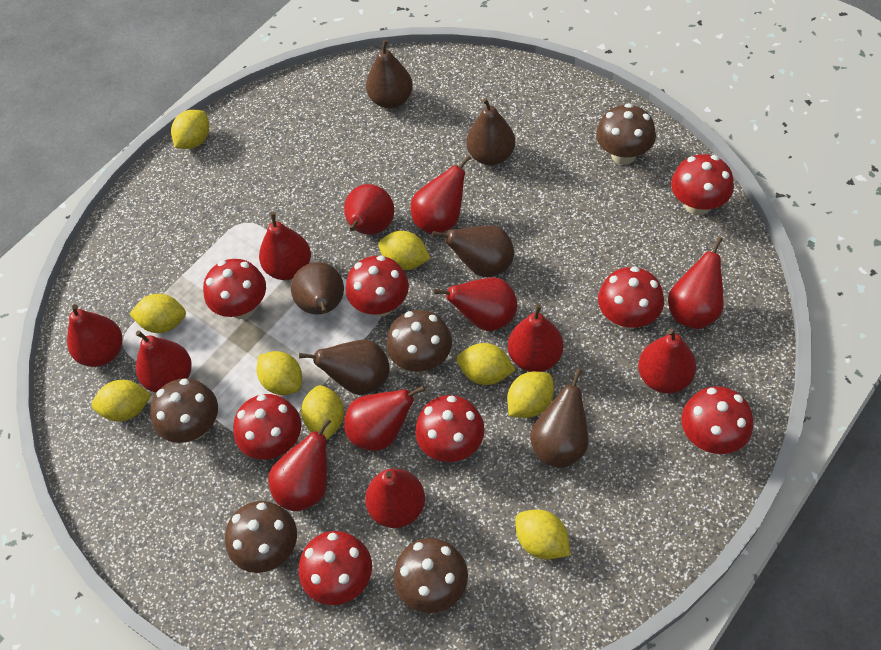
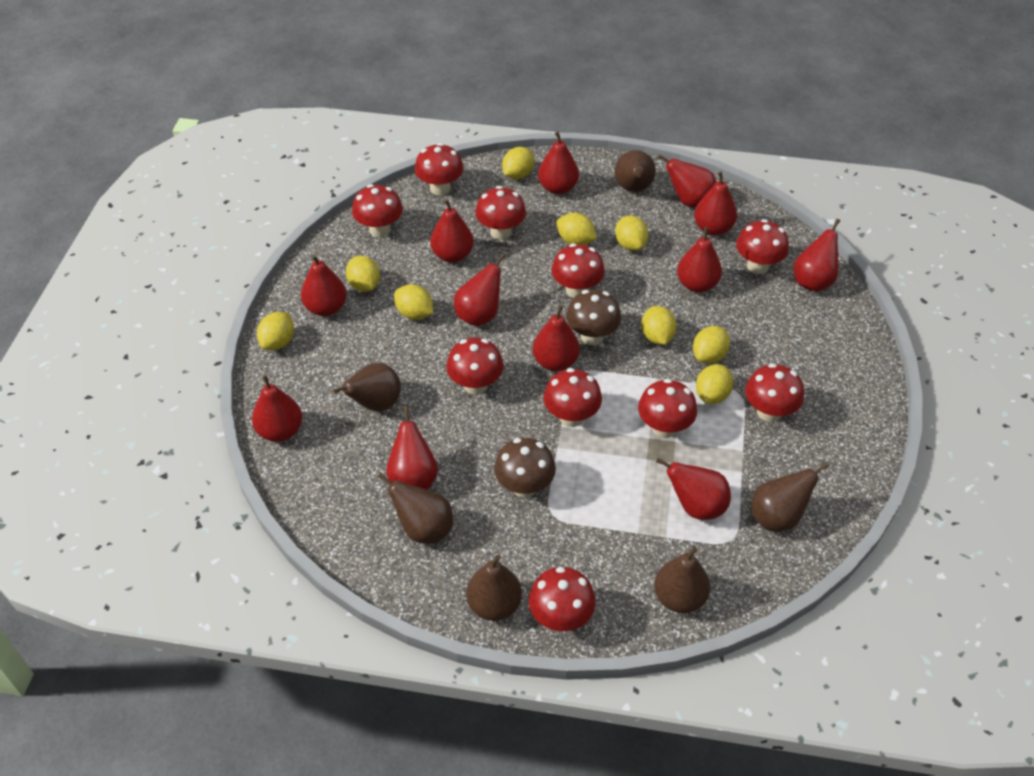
brown mushroom: [150,378,218,443] [225,501,297,573] [386,310,452,372] [393,538,468,613] [596,103,656,165] = 5 -> [494,438,556,498] [566,290,621,345] = 2
red mushroom: [203,259,266,319] [233,394,301,460] [299,531,372,605] [346,255,409,317] [415,395,485,462] [598,266,664,329] [671,154,734,215] [681,386,753,454] = 8 -> [352,184,403,237] [415,143,464,195] [446,338,504,395] [475,186,526,240] [529,567,596,631] [543,368,602,427] [552,243,605,298] [638,379,697,438] [736,219,789,274] [745,363,804,422] = 10

